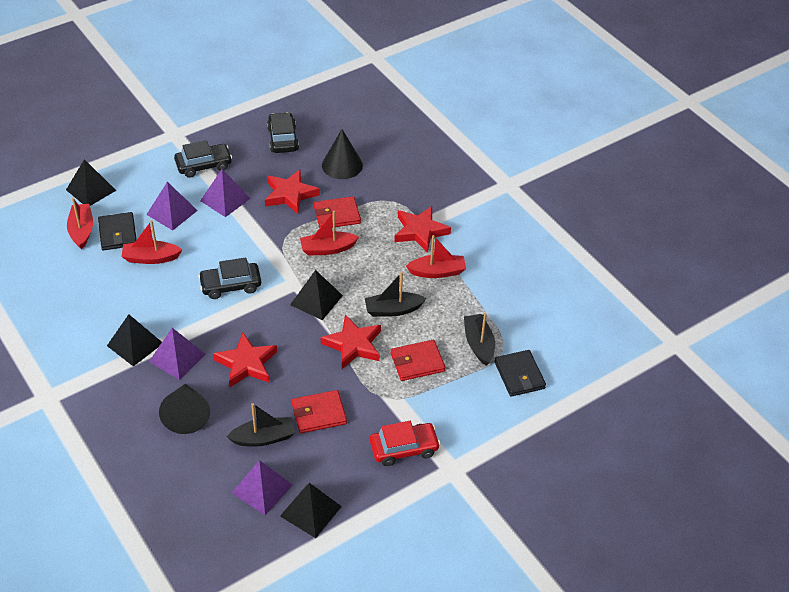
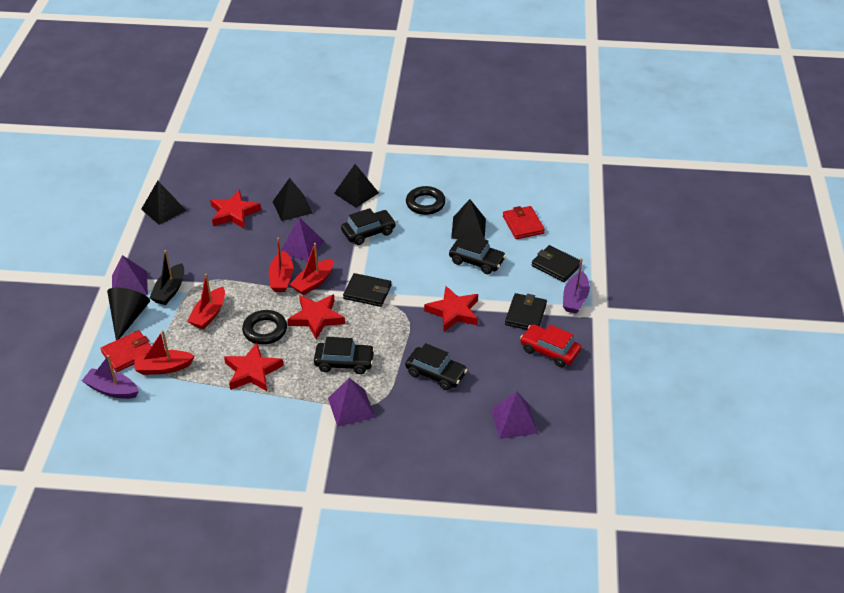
black boat: [227,403,295,447] [365,272,426,317] [464,313,495,366] = 3 -> [149,250,184,305] = 1
black car: [174,140,232,178] [198,257,261,299] [267,112,299,153] = 3 -> [314,337,375,374] [341,208,396,245] [405,343,467,390] [449,234,506,274] = 4
black cone: [159,384,210,434] [322,129,363,179] = 2 -> [107,288,150,340] = 1
black ring: none = 0 -> [242,310,287,345] [406,186,446,215] = 2
black wallet: [98,212,137,250] [494,350,546,397] = 2 -> [343,273,392,307] [505,293,547,330] [531,245,580,282] = 3
purple boat: none = 0 -> [82,355,139,399] [563,258,590,313] = 2
red wallet: [292,390,347,433] [314,196,361,228] [391,340,446,381] = 3 -> [100,330,152,372] [503,206,545,239] = 2

